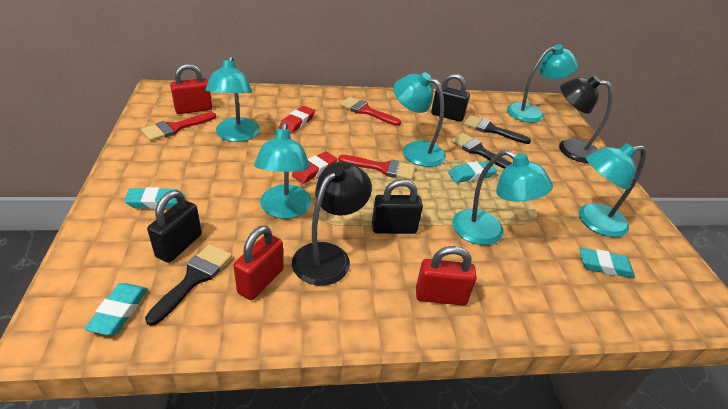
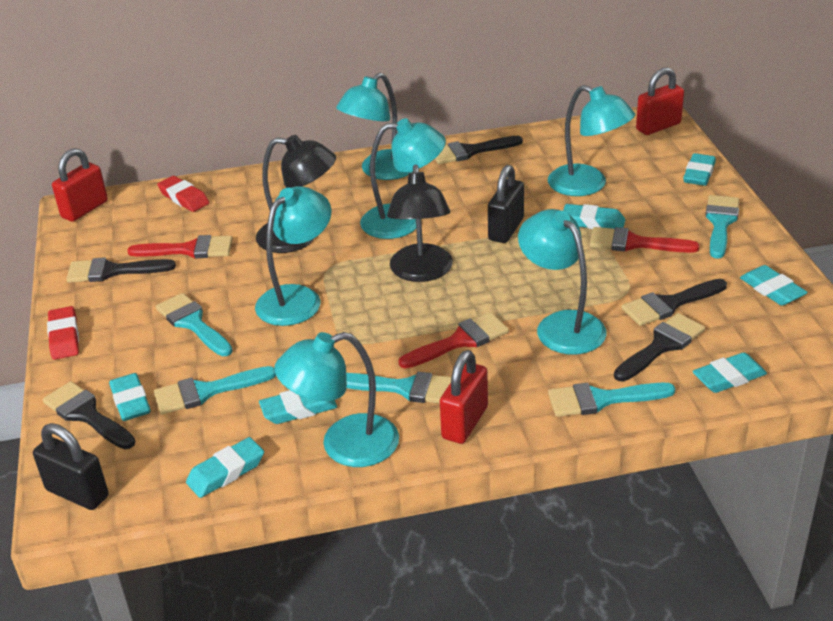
black brush: [145,244,232,326] [451,133,513,169] [463,115,531,144] = 3 -> [43,381,135,449] [66,257,176,283] [435,136,523,164] [614,313,705,381] [622,279,727,326] = 5
black padlock: [147,190,202,263] [372,179,423,234] [431,74,470,122] = 3 -> [33,423,109,510] [488,165,524,243] = 2
turquoise brush: none = 0 -> [154,366,276,415] [156,293,233,356] [346,372,451,403] [548,383,675,417] [705,195,739,259] = 5
turquoise eraser: [84,283,148,335] [124,187,185,209] [448,161,497,183] [579,248,635,278] = 4 -> [109,373,150,421] [186,437,264,498] [259,390,337,424] [563,204,625,229] [683,153,716,186] [692,352,767,393] [740,265,808,306] = 7

